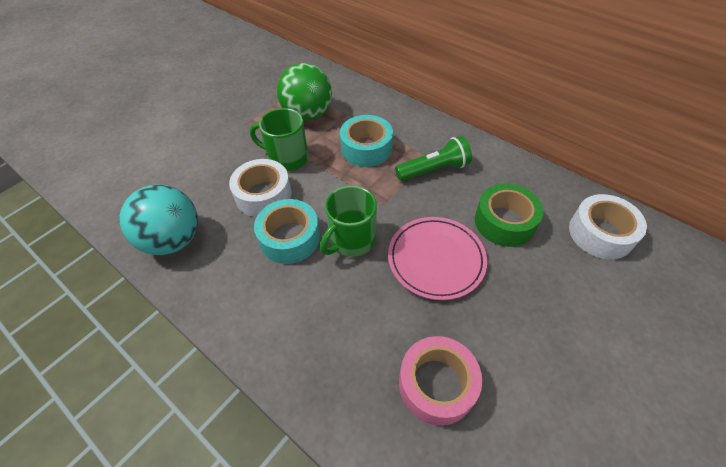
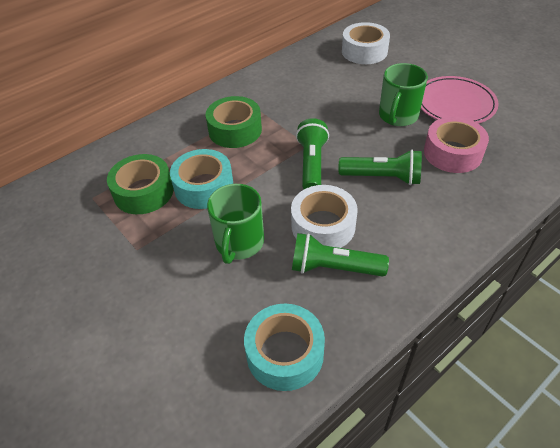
green ball: [277,63,332,121] = 1 -> none = 0
green flashlight: [395,136,472,181] = 1 -> [292,233,389,277] [296,118,329,189] [338,150,422,185] = 3
green tape: [475,184,544,247] = 1 -> [107,154,174,214] [206,96,262,148] = 2
turquoise ball: [120,185,198,255] = 1 -> none = 0

